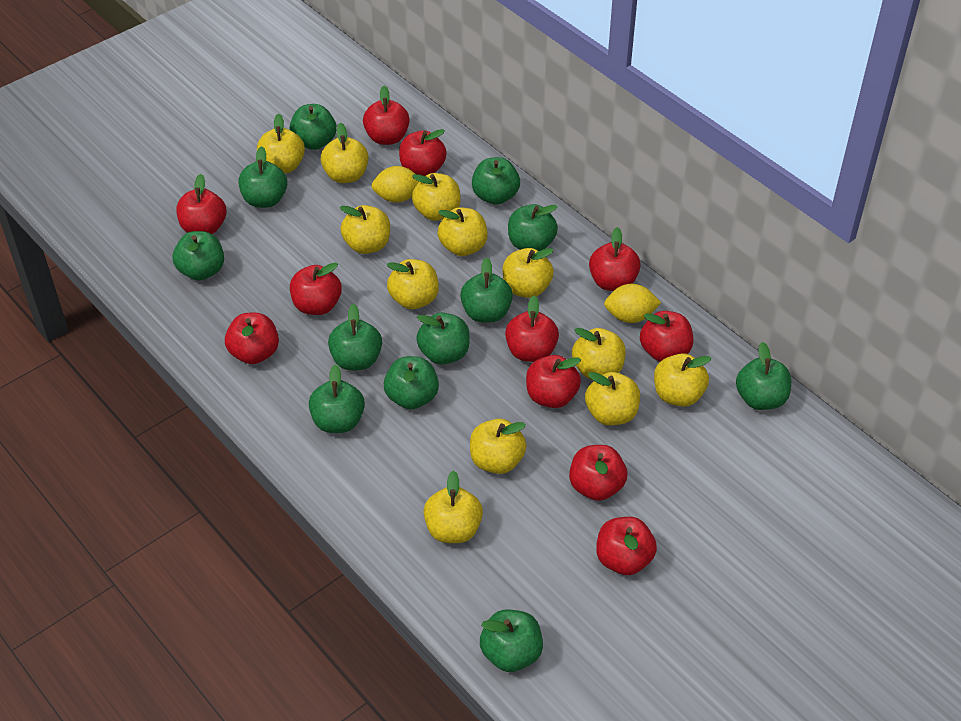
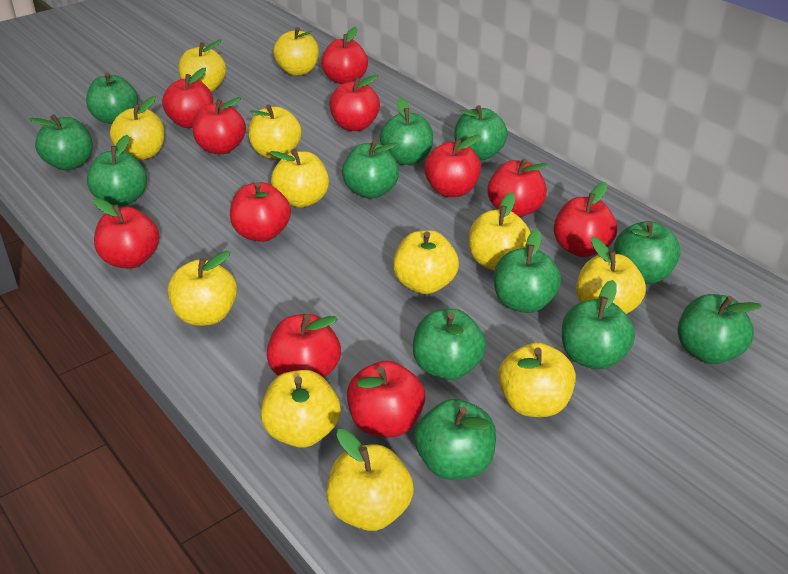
yellow lemon: [371,166,419,203] [604,284,661,323] = 2 -> none = 0

